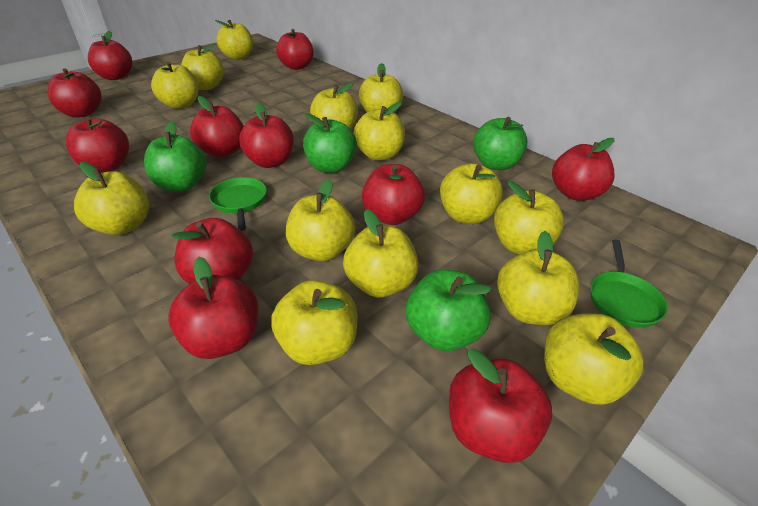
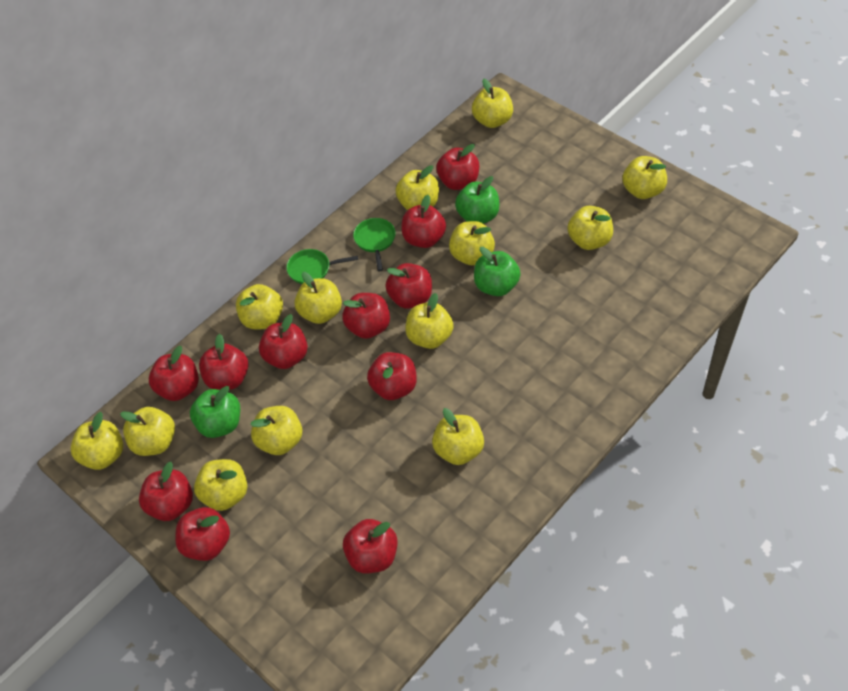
green apple: [144,121,206,192] [303,113,357,173] [406,269,492,351] [473,117,528,170] = 4 -> [190,386,240,438] [455,176,499,224] [474,247,521,296] = 3
yellow apple: [74,162,149,235] [151,62,199,109] [181,44,224,90] [215,20,253,60] [271,280,357,365] [286,179,355,261] [310,82,358,129] [343,209,419,298] [354,102,405,161] [359,63,403,113] [440,163,503,224] [494,181,564,254] [497,231,580,325] [545,313,644,405] = 14 -> [70,412,123,470] [120,407,175,456] [194,459,247,511] [236,284,283,330] [250,406,302,455] [294,272,342,324] [395,165,439,210] [405,293,453,349] [432,408,484,465] [449,221,495,266] [472,79,513,128] [567,206,613,250] [622,156,667,199] = 13

